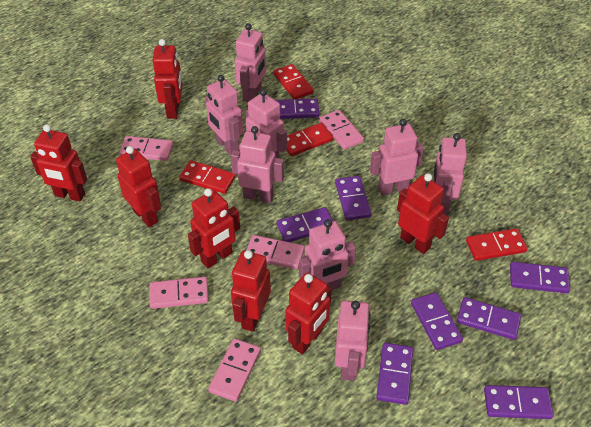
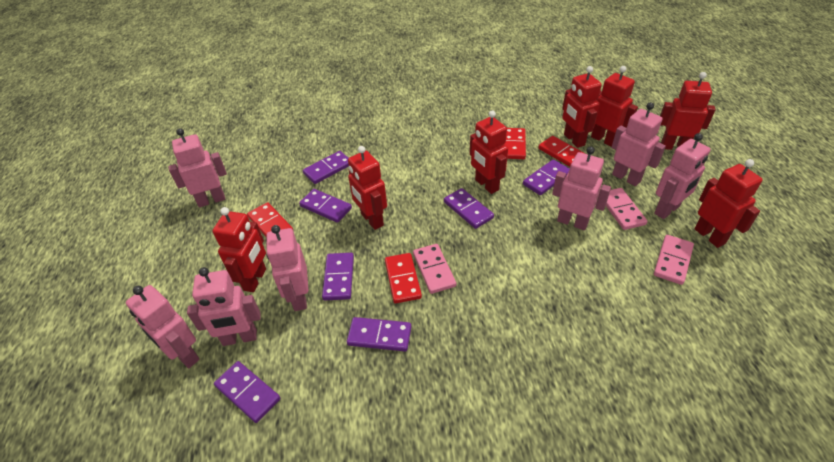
pink domino: [119,136,173,161] [149,277,209,309] [208,338,261,402] [246,235,305,270] [320,110,364,150] = 5 -> [413,244,456,294] [606,188,648,230] [654,235,694,285] = 3
pink robot: [205,75,243,155] [231,126,284,203] [235,23,266,102] [246,89,287,158] [299,219,356,290] [335,301,370,381] [370,119,424,196] [433,133,467,214] = 8 -> [126,285,200,368] [168,128,227,207] [187,267,261,346] [266,225,308,311] [552,146,611,230] [611,102,666,186] [654,133,711,219] = 7
purple domino: [276,98,319,119] [277,207,333,242] [335,176,372,221] [376,343,413,405] [411,292,463,350] [457,297,521,340] [484,385,553,419] [510,262,570,293] = 8 -> [214,361,280,423] [299,189,352,223] [303,151,349,184] [322,253,354,300] [347,317,411,351] [444,188,494,229] [523,159,570,195] = 7

